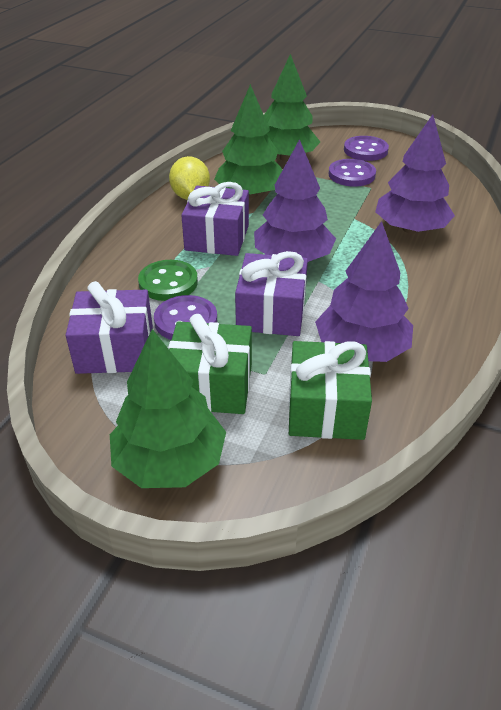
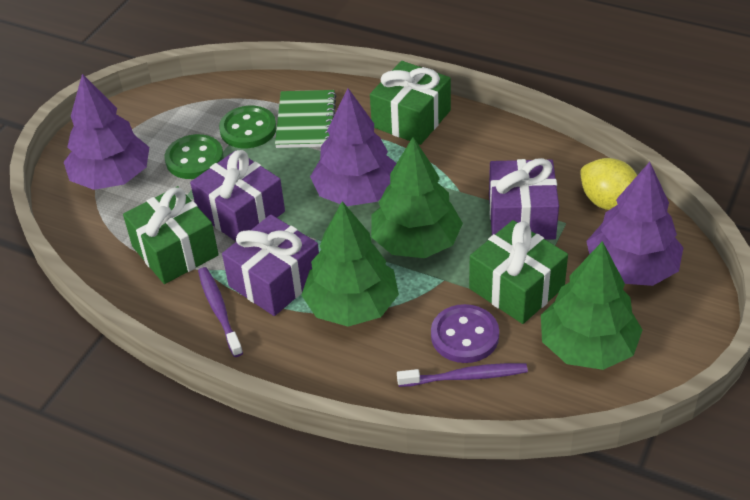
green button: [138,260,198,301] = 1 -> [165,134,224,179] [219,106,277,148] = 2
green gift: [168,314,252,414] [289,341,372,440] = 2 -> [123,186,219,284] [370,61,451,145] [469,220,568,324] = 3
green notebook: none = 0 -> [275,90,337,148] = 1
purple button: [154,295,217,340] [329,159,376,187] [344,136,389,161] = 3 -> [431,304,499,363] = 1
purple toothbrush: none = 0 -> [198,267,243,357] [397,363,528,387] = 2

